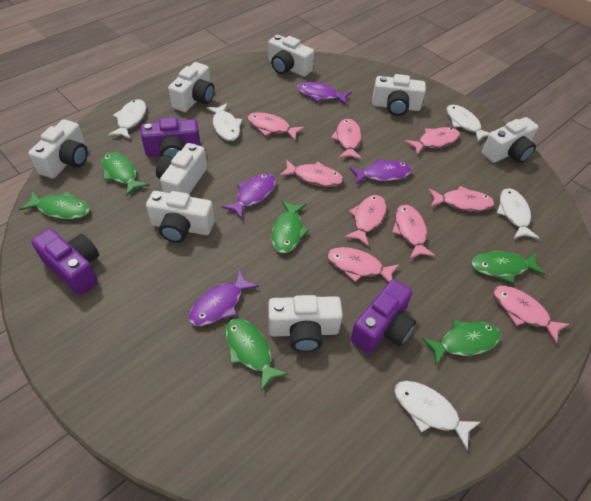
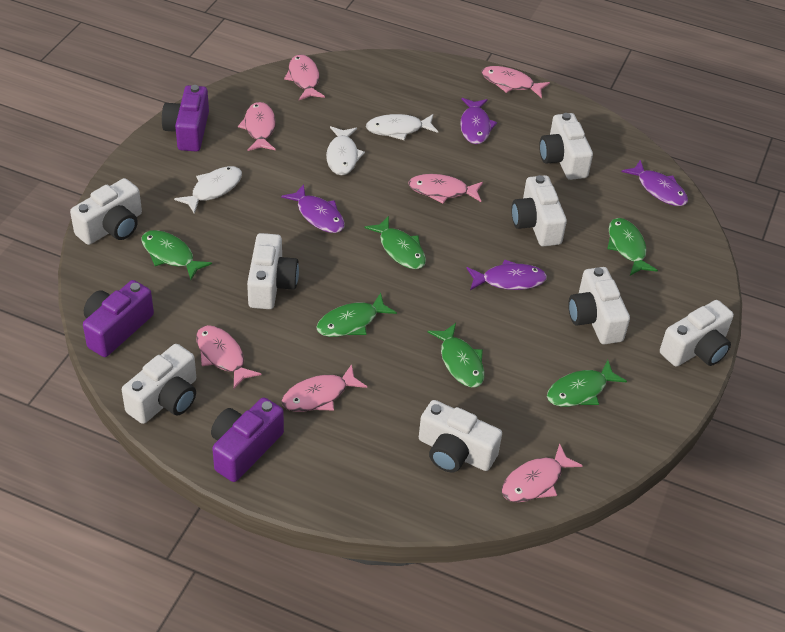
pink fish: [247,112,304,140] [279,160,344,187] [327,247,400,282] [331,119,362,160] [344,195,387,247] [392,204,436,259] [405,127,460,155] [429,186,495,212] [493,286,569,344] = 9 -> [196,325,261,389] [238,102,276,151] [281,364,367,412] [284,54,325,100] [408,174,483,204] [482,66,550,98] [502,443,583,502] = 7
white fish: [108,99,146,139] [207,103,242,141] [394,381,480,450] [446,105,490,142] [497,188,539,239] = 5 -> [174,166,242,214] [326,126,365,175] [366,114,438,140] = 3

